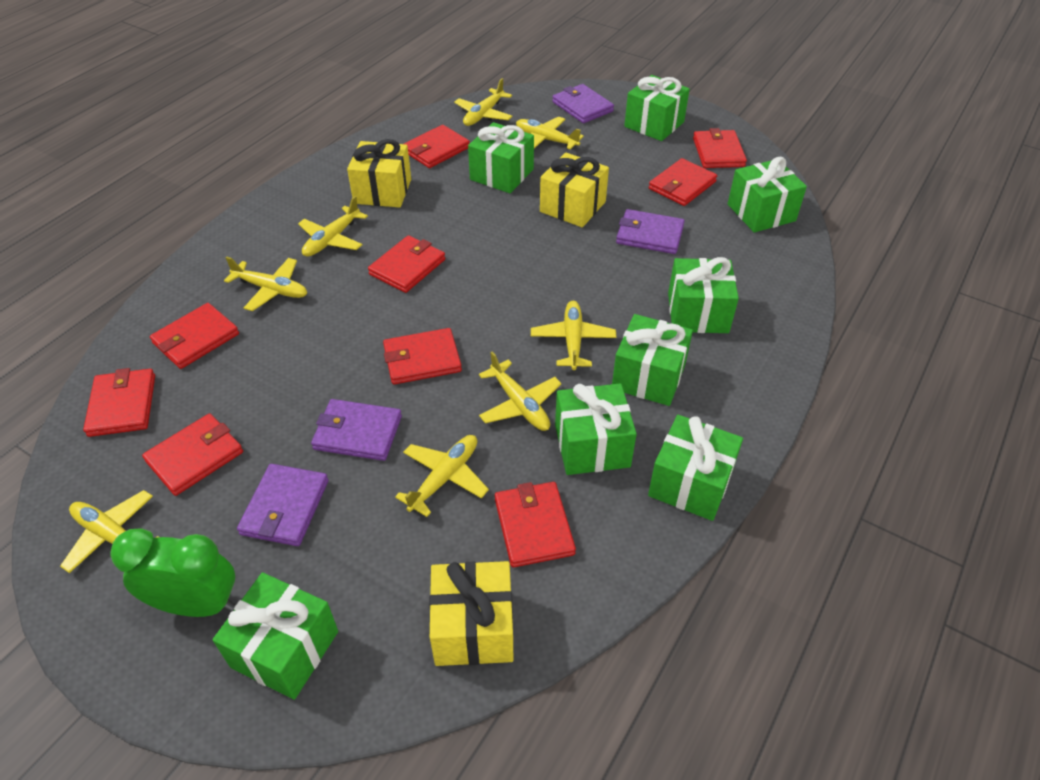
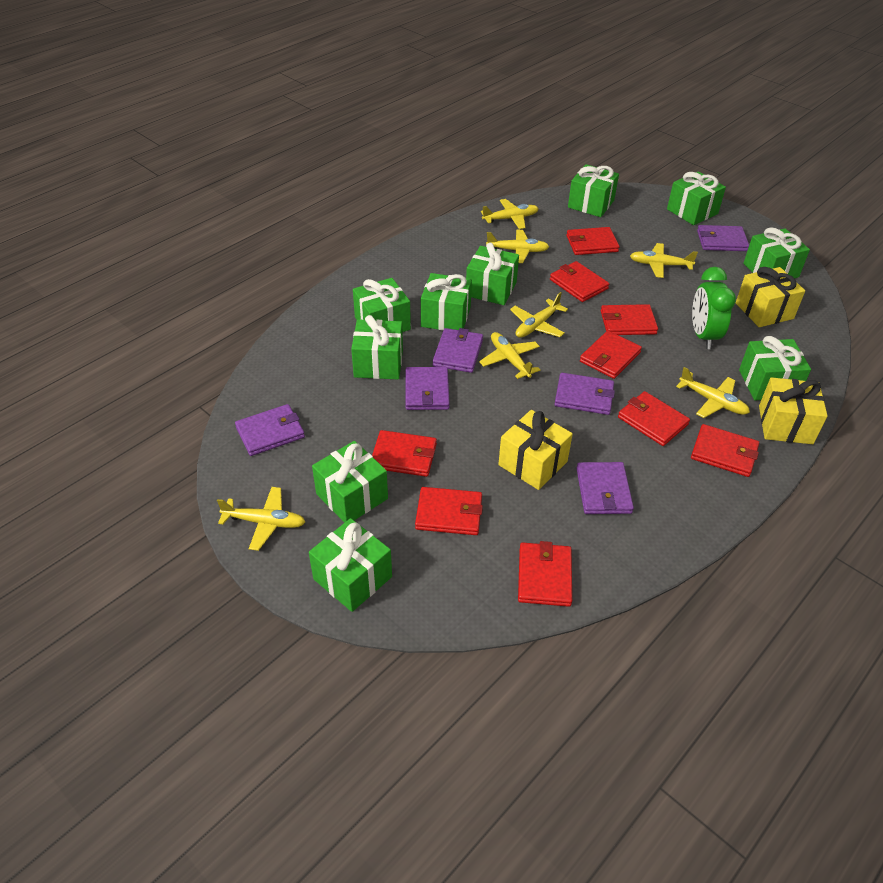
green gift: [212,572,338,700] [468,122,534,193] [555,383,637,475] [612,314,693,406] [624,75,690,141] [648,415,743,521] [668,257,739,333] [728,157,807,233] = 8 -> [309,518,392,612] [312,441,388,523] [351,315,403,379] [353,278,411,332] [421,273,472,331] [466,243,519,305] [568,164,619,217] [667,171,726,225] [739,336,811,400] [743,227,810,278] = 10
purple wallet: [237,464,329,546] [311,399,402,461] [552,84,614,123] [616,209,685,254] = 4 -> [235,404,305,456] [406,367,450,410] [432,328,483,373] [555,373,615,415] [576,462,634,514] [697,225,749,251] = 6
yellow plane: [60,490,159,573] [224,257,307,311] [298,196,368,257] [395,435,489,517] [454,78,512,126] [479,351,561,431] [516,116,584,150] [531,301,616,370] = 8 -> [217,487,305,551] [479,332,540,379] [481,199,539,229] [486,230,549,263] [510,292,568,338] [630,243,698,278] [676,367,750,418] = 7

